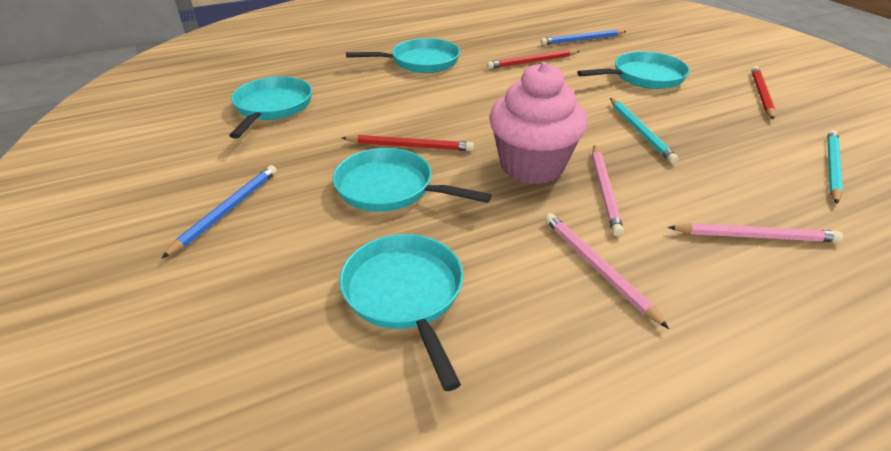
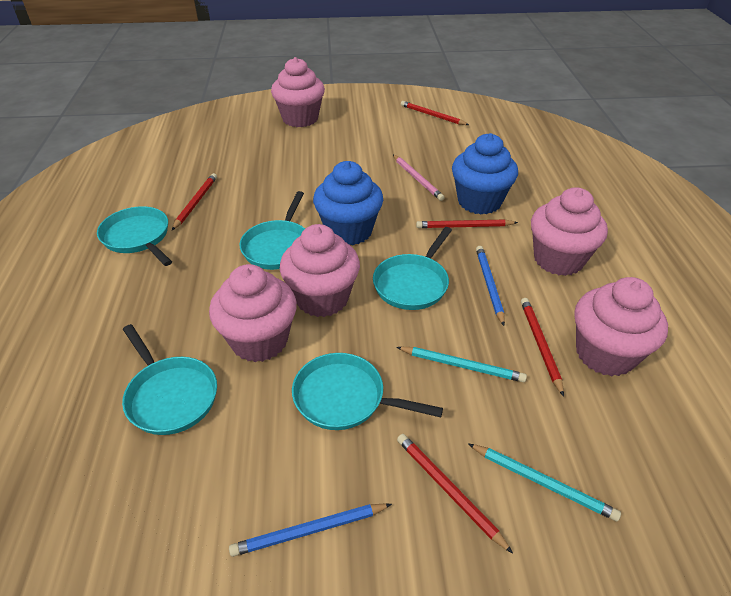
blue cupcake: none = 0 -> [313,161,383,245] [452,133,518,214] = 2
pink cupcake: [489,62,587,184] = 1 -> [209,264,297,362] [271,57,325,127] [280,224,360,317] [531,187,608,276] [574,277,668,377] = 5
pink pencil: [545,213,669,329] [592,145,624,236] [668,223,843,242] = 3 -> [393,155,445,201] = 1
red pencil: [342,135,474,151] [487,50,580,69] [751,66,776,120] = 3 -> [172,173,217,230] [397,434,513,554] [401,101,469,125] [416,220,518,228] [521,298,564,397] = 5

